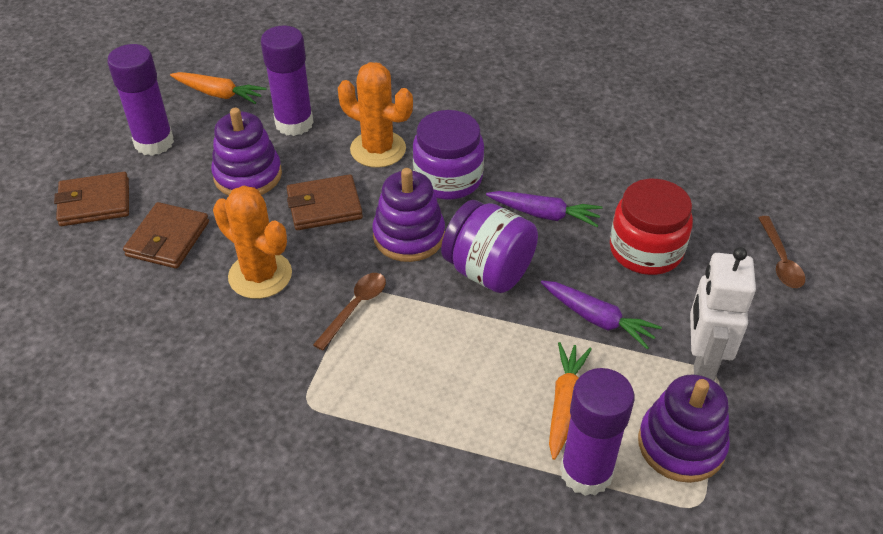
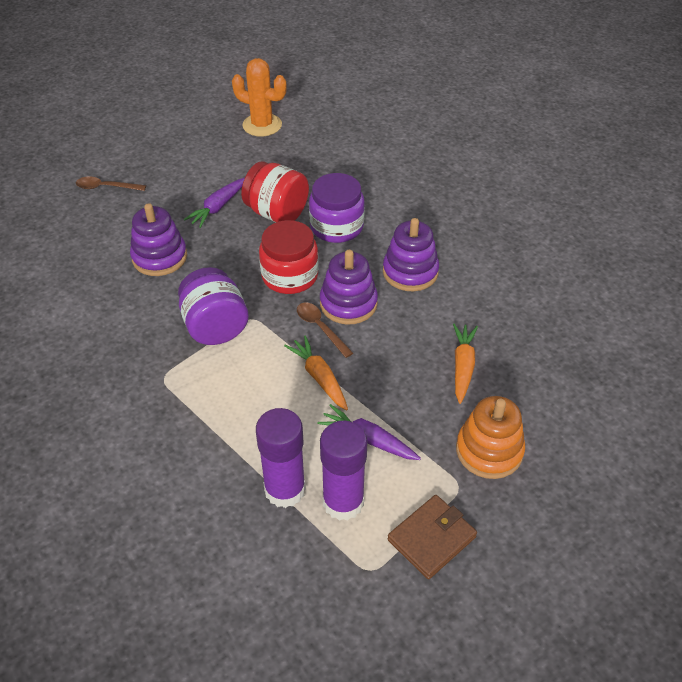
brown wallet: [54,172,129,226] [123,202,209,269] [287,174,363,230] = 3 -> [388,495,477,579] = 1
orange cactus: [213,186,292,299] [338,62,413,168] = 2 -> [232,58,287,136] = 1
orange stacking toy: none = 0 -> [456,396,525,479] = 1
purple glue stick: [107,44,174,156] [261,25,314,136] [560,368,635,496] = 3 -> [256,408,306,508] [320,421,368,521] = 2
red jar: [610,179,693,275] = 1 -> [241,161,309,222] [259,220,319,294] = 2
white robot: [690,247,756,381] = 1 -> none = 0

